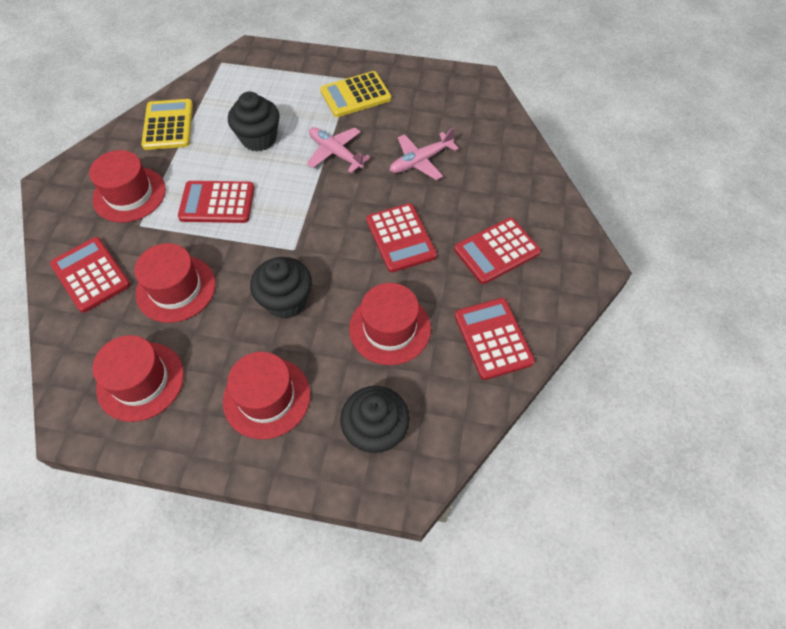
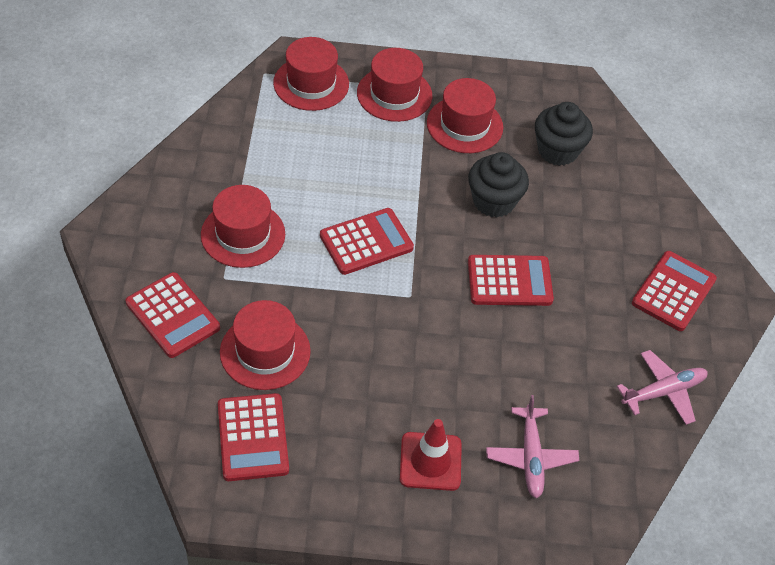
black cupcake: [228,92,280,152] [250,257,312,319] [340,386,410,454] = 3 -> [468,152,529,217] [535,102,593,166] = 2
red traffic cone: none = 0 -> [400,419,462,491] = 1
yellow calculator: [141,99,193,150] [320,71,391,117] = 2 -> none = 0

